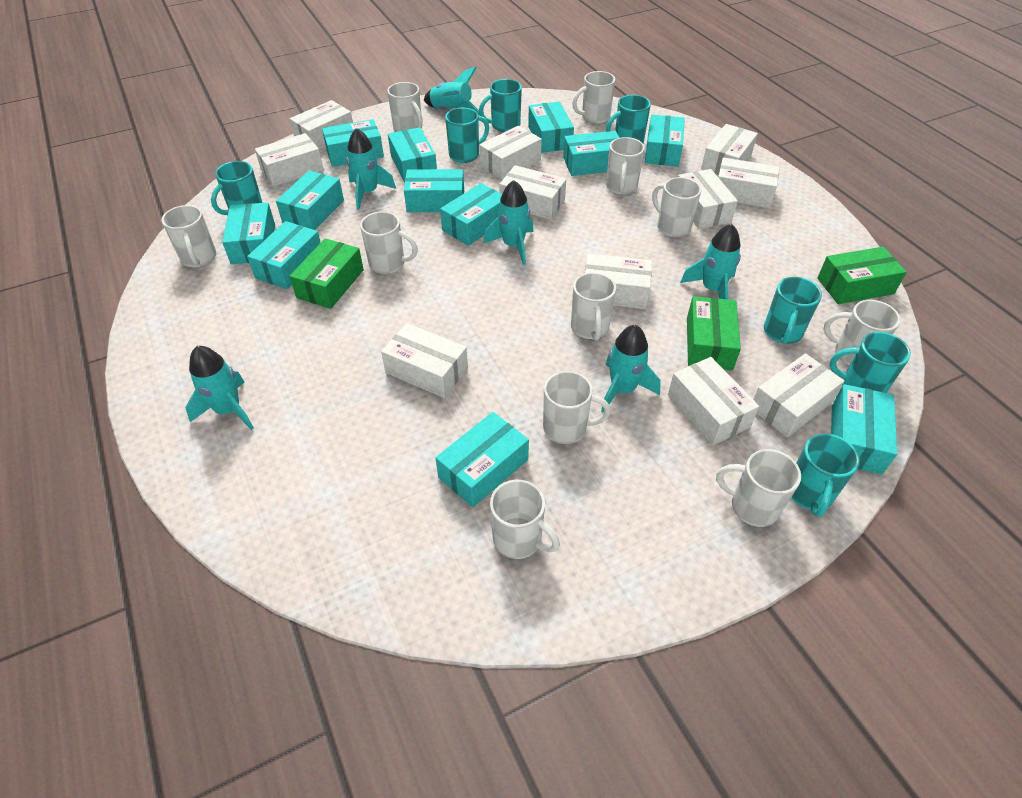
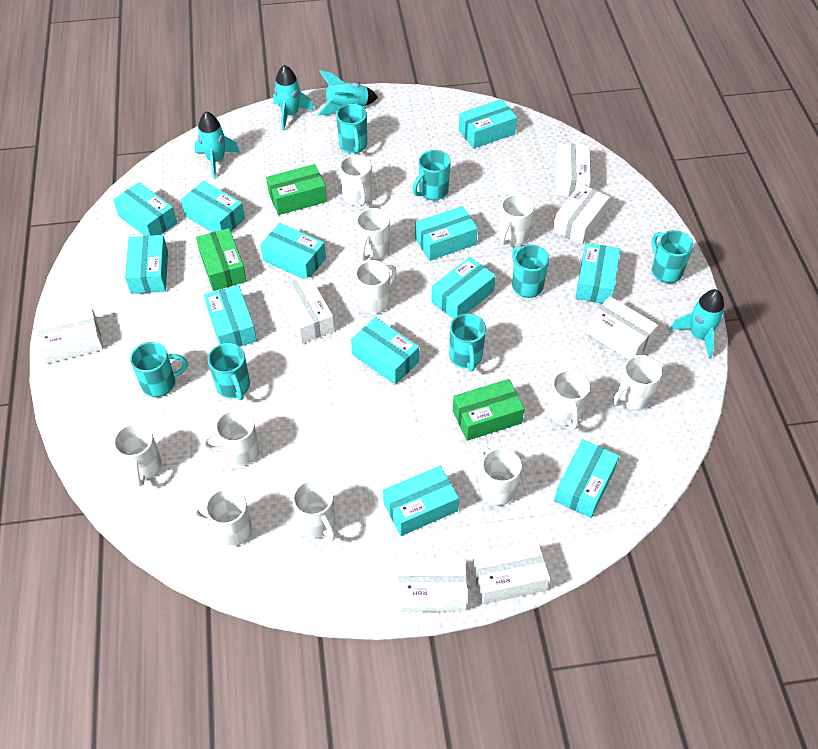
turquoise rocket: [186,346,254,430] [347,128,396,210] [424,67,480,115] [483,180,534,265] [601,325,661,413] [680,223,741,299] = 6 -> [194,111,240,179] [273,65,314,131] [318,70,378,115] [670,289,724,359] = 4
white box: [255,133,324,187] [290,100,353,149] [381,323,468,398] [479,126,542,180] [500,165,566,220] [585,254,652,309] [668,357,759,445] [678,169,738,229] [701,124,758,175] [718,157,779,208] [753,353,844,437] = 11 -> [34,307,103,364] [278,277,335,344] [398,559,468,612] [472,540,550,604] [553,184,610,245] [554,144,591,196] [586,296,658,359] = 7

